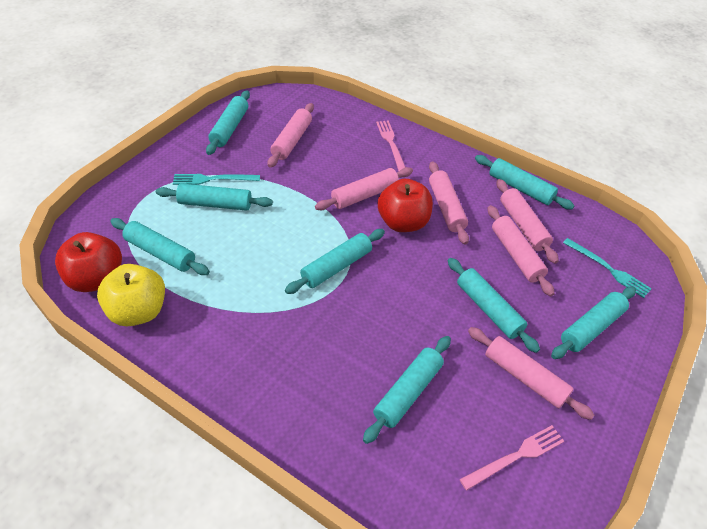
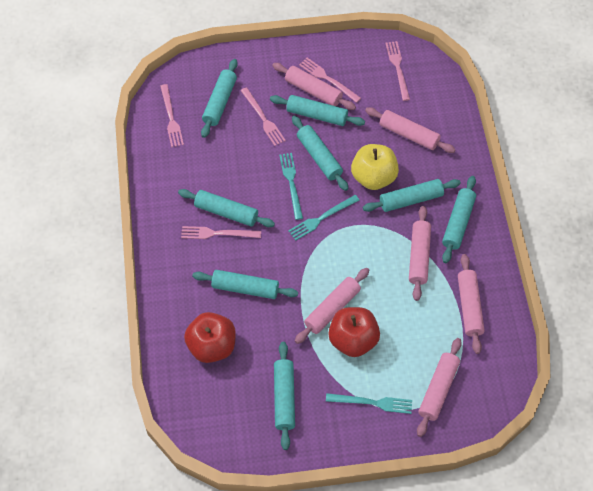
pink fork: [376,120,405,171] [460,425,564,491] = 2 -> [160,84,184,147] [181,226,261,239] [241,87,286,146] [299,58,361,103] [385,41,410,101] = 5
turquoise fork: [173,174,260,185] [563,238,652,298] = 2 -> [279,153,303,220] [288,195,359,241] [326,393,412,414] = 3

